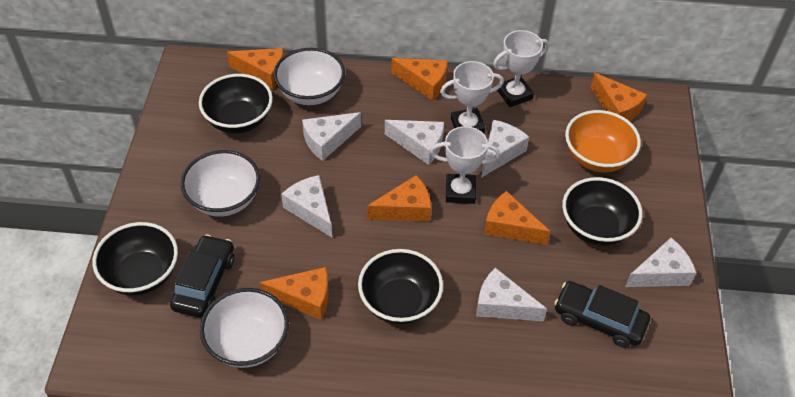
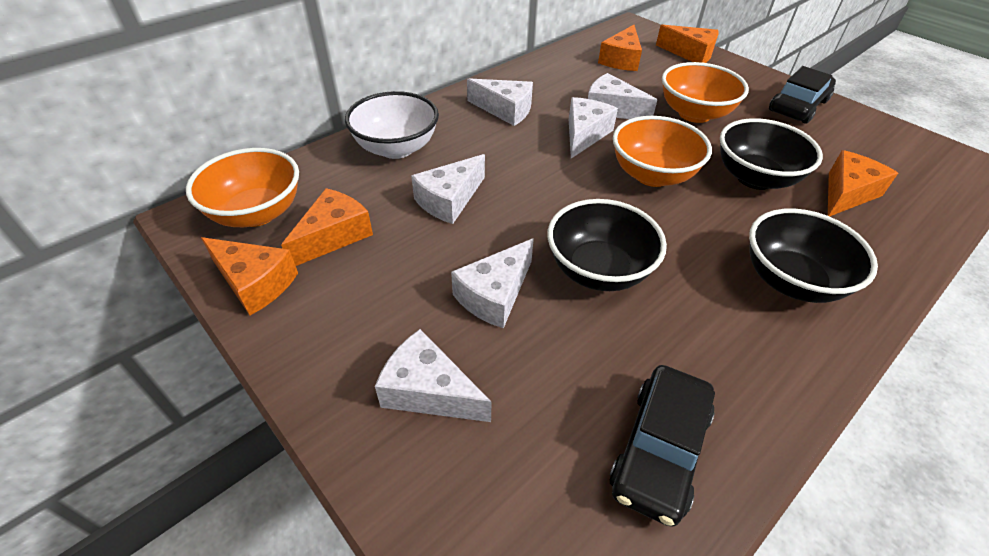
black bowl: [92,222,178,296] [199,74,273,134] [358,249,443,324] [562,177,643,246] = 4 -> [547,199,667,291] [720,118,823,190] [749,208,878,303] = 3
orange bowl: [565,110,641,172] = 1 -> [186,148,299,227] [613,116,712,187] [662,62,749,123] = 3
orange cheese: [227,48,284,89] [259,267,329,320] [367,175,431,221] [391,58,448,101] [484,191,551,245] [591,73,647,121] = 6 -> [201,237,298,315] [281,188,373,266] [598,25,642,71] [656,25,719,63] [828,150,898,217] = 5
white bowl: [181,150,260,217] [200,288,289,368] [274,48,345,105] = 3 -> [345,91,439,159] = 1
white trophy: [430,126,500,204] [440,61,504,133] [493,30,549,107] = 3 -> none = 0

